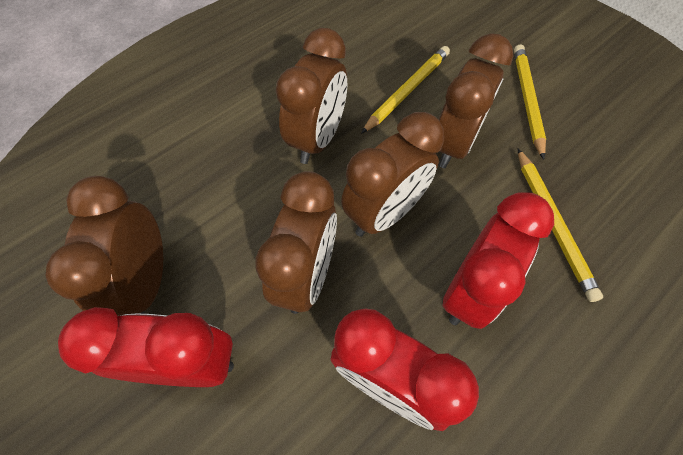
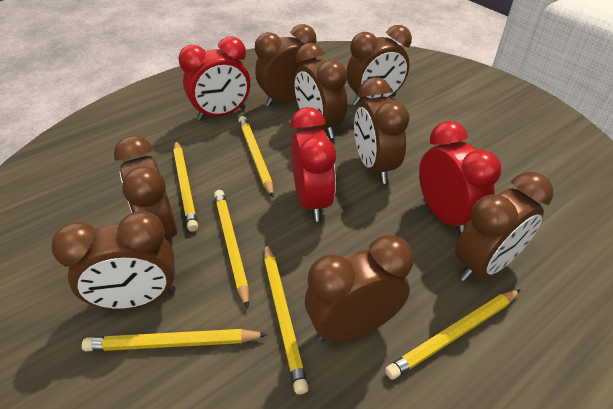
brown clock: [45,176,163,316] [255,171,337,314] [276,28,347,164] [341,112,444,237] [438,33,513,168] = 5 -> [51,211,176,310] [114,136,178,240] [255,24,317,107] [294,43,347,139] [305,235,414,342] [346,25,412,106] [354,77,410,184] [455,172,553,282] = 8
yellow pencil: [361,46,450,134] [514,44,546,160] [518,149,603,302] = 3 -> [82,329,268,351] [173,140,198,232] [214,190,249,309] [238,116,274,197] [264,243,308,395] [385,289,521,380] = 6

